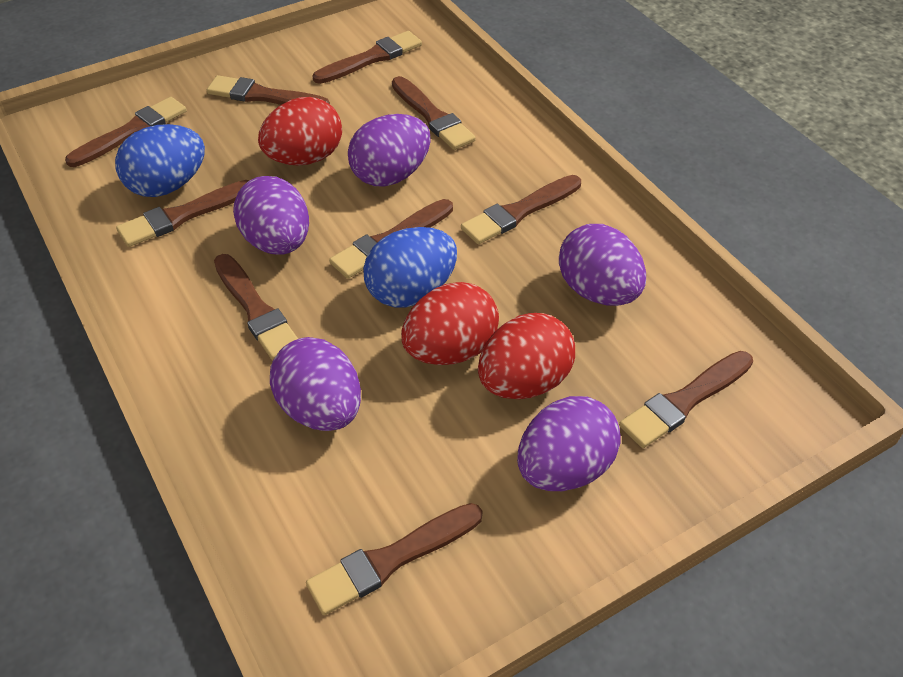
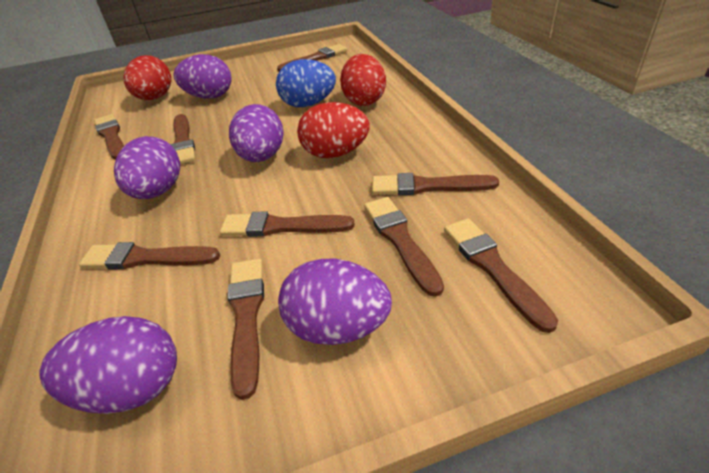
blue egg: [115,124,205,197] [363,227,457,307] = 2 -> [276,59,336,107] = 1
brown brush: [65,97,187,167] [116,180,249,247] [207,75,330,105] [214,254,298,360] [306,503,482,615] [313,31,422,84] [329,199,453,279] [392,76,476,150] [461,175,581,244] [619,351,753,448] = 10 -> [79,242,220,269] [94,114,124,160] [170,114,195,164] [220,211,354,237] [228,259,264,400] [277,44,347,72] [364,197,444,297] [372,173,499,195] [444,218,558,333] = 9

